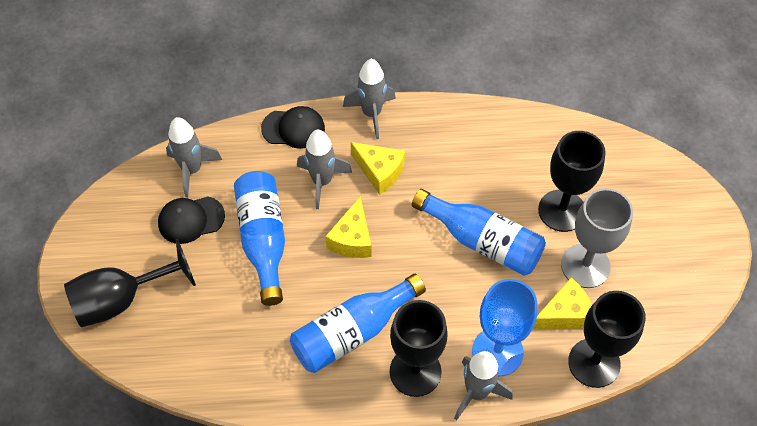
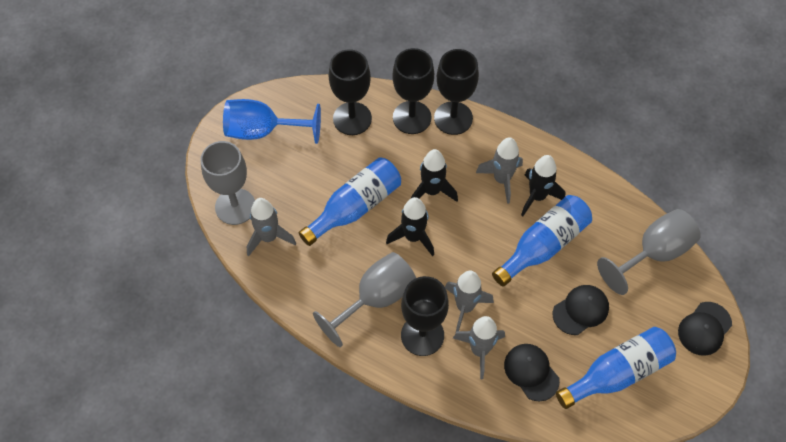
black cap: [158,196,225,244] [261,106,325,149] = 2 -> [504,344,560,401] [553,285,609,335] [678,302,732,356] = 3
black rocket: none = 0 -> [386,197,434,256] [411,149,458,202] [521,155,566,216] = 3
grey goblet: [561,188,633,288] = 1 -> [200,141,255,225] [313,252,416,347] [597,209,701,295] = 3
yellow cheese: [325,196,372,258] [351,142,405,195] [533,278,592,329] = 3 -> none = 0

